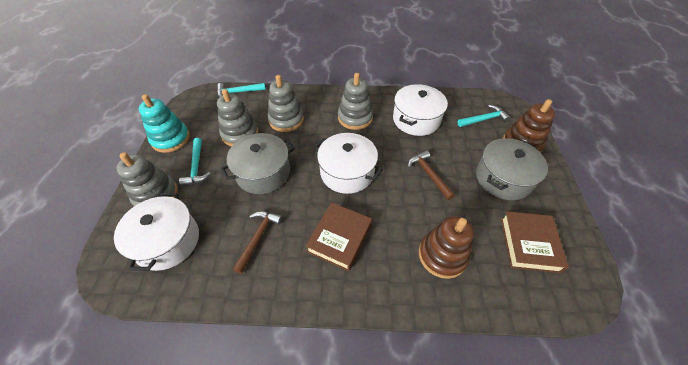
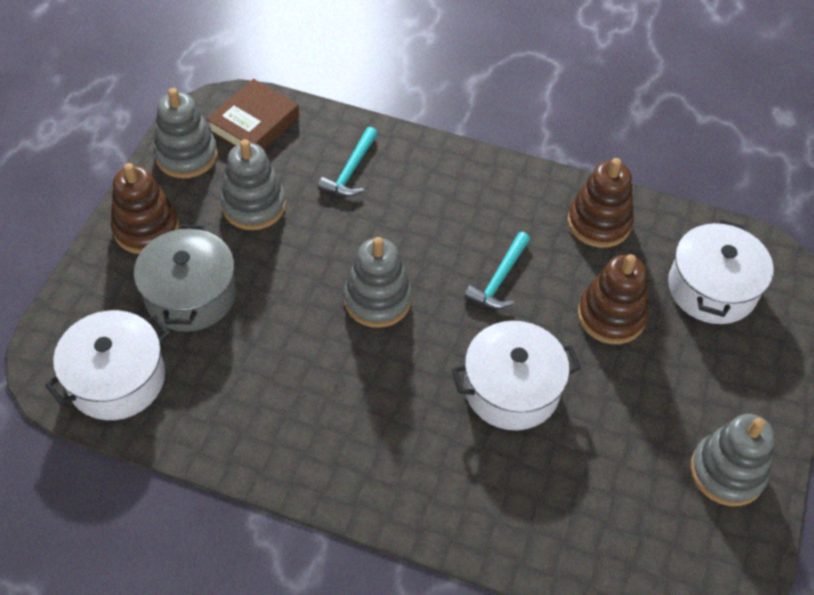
brown book: [306,202,372,271] [501,211,569,273] = 2 -> [206,79,299,149] = 1
brown hammer: [233,211,283,274] [408,150,455,200] = 2 -> none = 0
brown stacking toy: [419,216,474,279] [503,99,555,153] = 2 -> [111,163,179,254] [568,158,634,248] [578,254,648,344] = 3
grey pot: [220,133,295,194] [476,138,548,200] = 2 -> [134,225,236,332] = 1
turquoise hammer: [179,138,211,186] [217,83,266,97] [458,105,510,127] = 3 -> [318,127,378,197] [465,232,530,309] = 2
turquoise stacking toy: [139,94,190,153] = 1 -> none = 0

